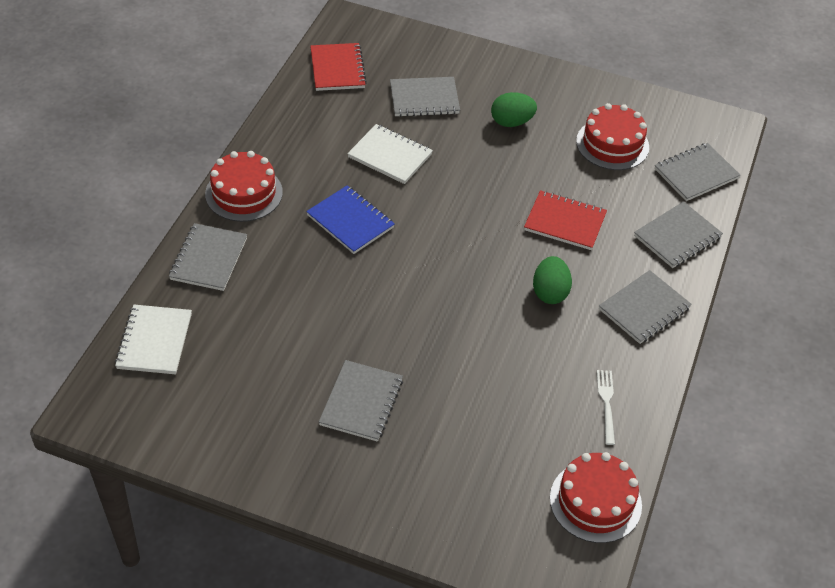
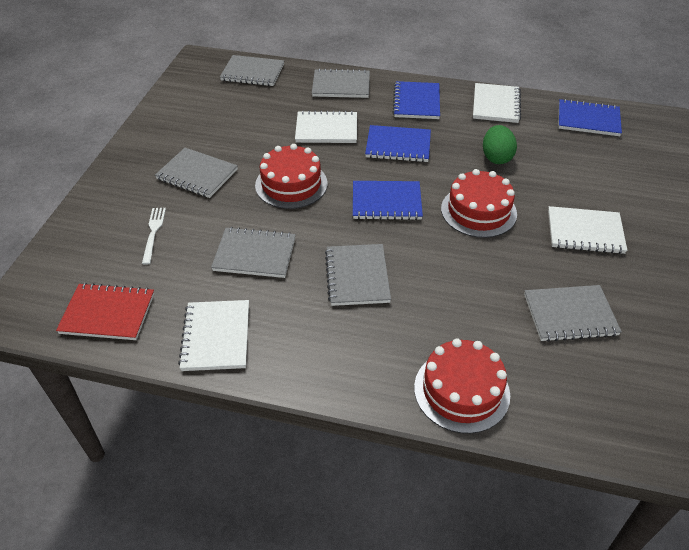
blue notebook: [306,185,395,254] = 1 -> [353,181,423,220] [365,125,431,162] [393,81,440,119] [558,99,622,136] = 4
green egg: [491,92,537,127] [533,256,572,304] = 2 -> [483,125,517,164] = 1
red notebook: [310,43,367,91] [524,190,607,250] = 2 -> [56,283,154,340] = 1
white notebook: [115,305,192,374] [347,124,433,184] = 2 -> [178,300,249,371] [295,111,357,143] [473,83,521,123] [548,206,627,254] = 4

